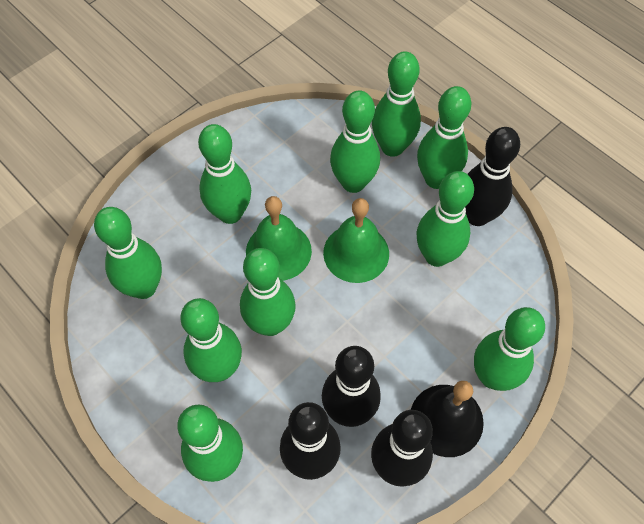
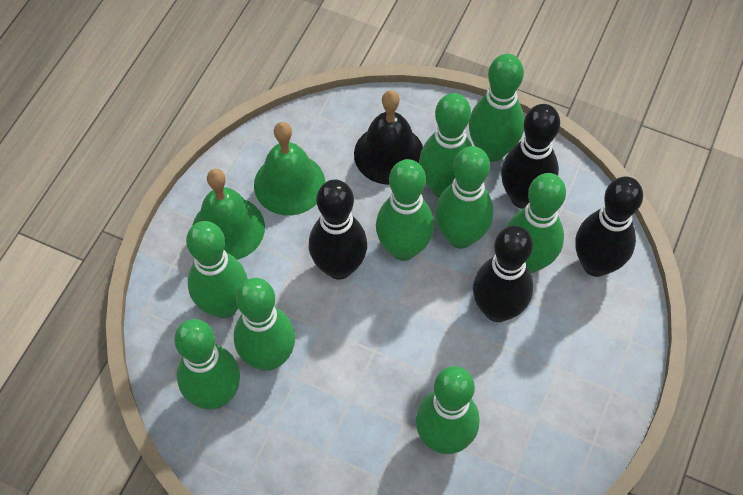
green bowling pin: [94,207,162,299] [177,405,243,482] [180,298,242,382] [198,124,251,224] [240,248,296,336] [330,90,380,193] [372,51,421,157] [417,86,471,189] [417,171,474,267] [474,307,545,391] = 10 -> [174,319,240,409] [186,221,248,318] [234,278,295,371] [376,159,434,261] [416,366,479,454] [419,93,472,197] [435,146,493,249] [469,54,524,162] [508,173,566,273] = 9

